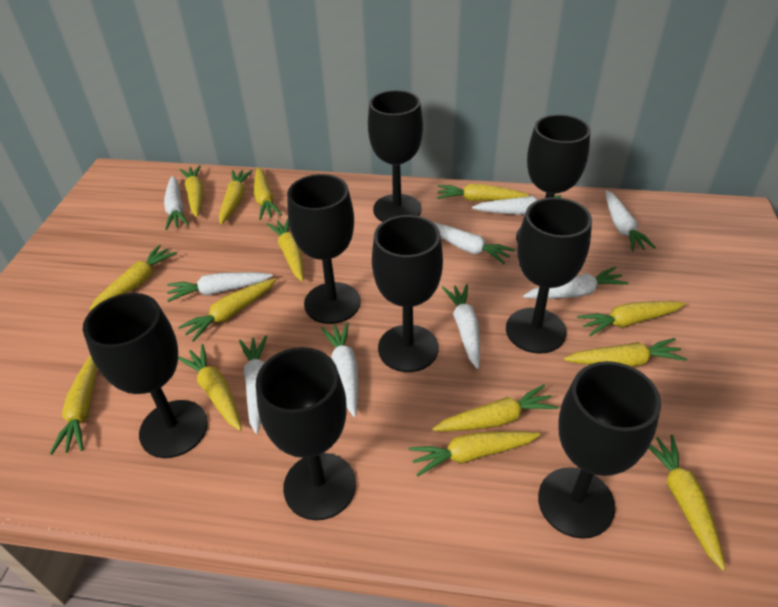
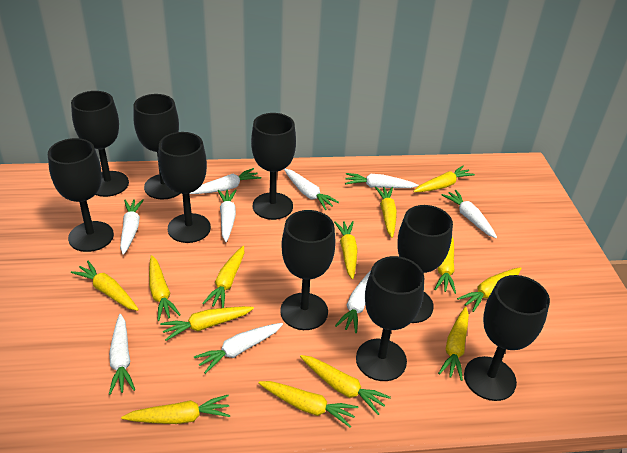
black goblet: [83,293,208,458] [256,347,356,520] [287,174,361,324] [368,90,423,222] [372,215,443,372] [506,197,592,354] [516,114,591,243] [538,361,661,539] = 8 -> [48,138,114,252] [71,91,129,197] [133,94,181,200] [158,132,211,243] [251,113,296,220] [280,210,336,330] [356,256,424,381] [397,205,453,323] [464,275,550,401] = 9
yellow carrot: [50,355,97,455] [89,245,177,310] [178,279,276,342] [178,344,242,431] [180,165,204,217] [219,170,252,224] [254,167,282,220] [267,218,304,281] [409,431,541,477] [433,384,558,431] [437,184,529,201] [564,338,687,367] [577,301,686,336] [649,435,726,571] = 14 -> [71,261,139,311] [121,395,231,424] [149,255,181,321] [160,306,254,341] [202,246,244,308] [258,381,358,428] [300,355,391,415] [334,221,358,279] [375,186,397,238] [413,165,475,192] [434,237,456,294] [438,307,469,381] [457,267,522,312] = 13

